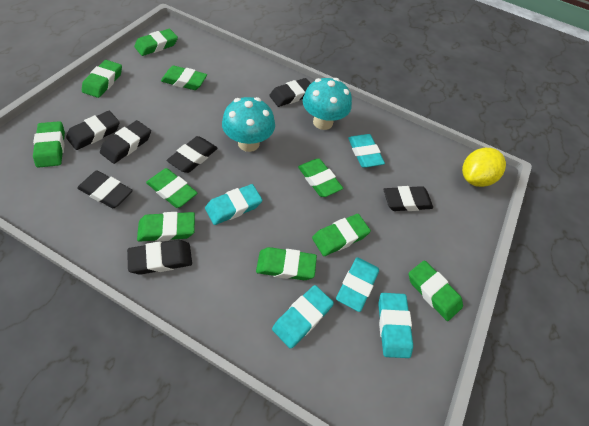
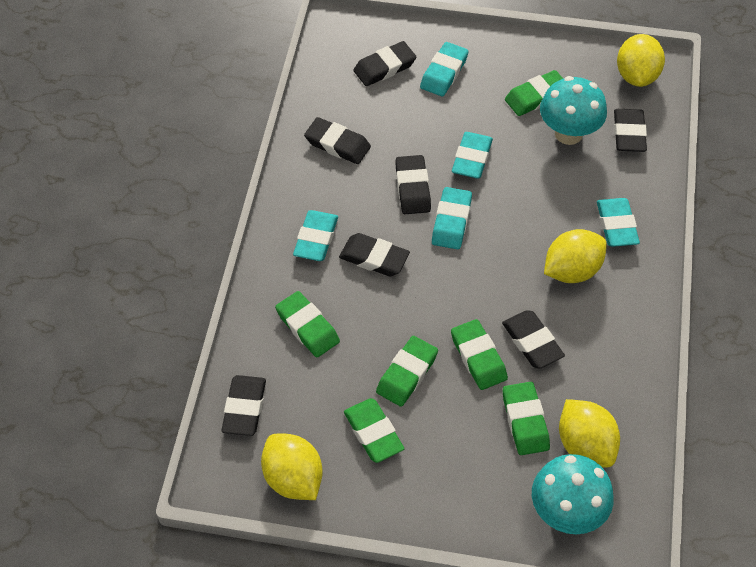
green eraser: [33,121,65,168] [82,60,122,98] [134,29,178,56] [137,212,195,242] [146,168,197,208] [161,66,207,90] [256,247,317,280] [298,159,343,197] [312,214,371,256] [409,260,463,321] = 10 -> [275,291,340,357] [344,398,404,463] [376,336,438,407] [451,319,508,390] [503,382,550,455] [505,70,563,116] = 6
yellow lemon: [462,148,506,187] = 1 -> [261,434,323,500] [544,229,607,283] [559,399,620,468] [617,34,665,87] = 4

